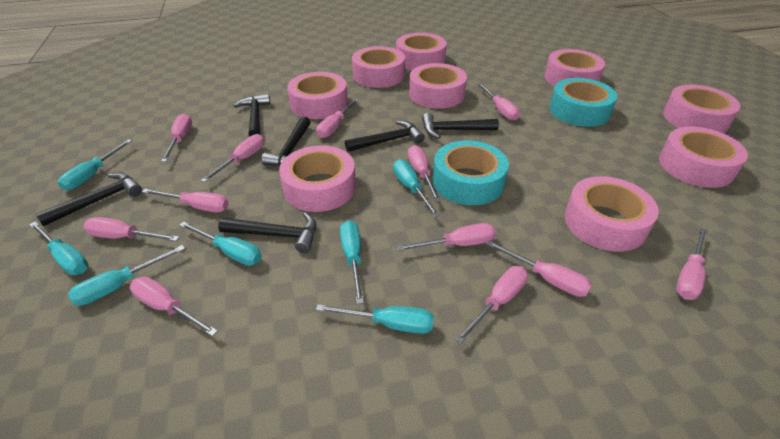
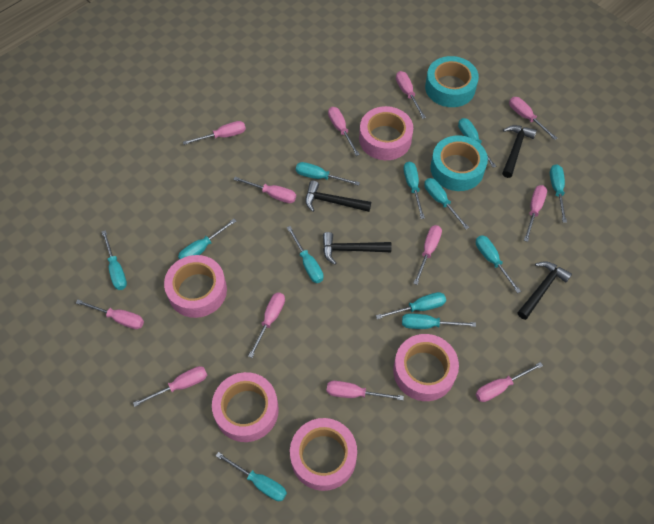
black hammer: [35,172,142,226] [218,212,316,253] [234,94,271,137] [262,117,310,166] [345,121,425,152] [422,113,499,139] = 6 -> [305,180,371,212] [323,232,392,265] [502,125,537,178] [517,261,572,320] = 4
pink tape: [279,145,356,212] [287,72,348,119] [352,46,405,88] [396,33,447,70] [409,63,467,109] [545,49,605,86] [564,176,659,252] [659,126,748,188] [663,85,741,133] = 9 -> [164,255,227,318] [212,372,279,442] [290,418,357,491] [359,106,413,160] [393,334,459,401] = 5
turquoise screwdriver: [29,222,88,275] [58,139,132,190] [68,245,185,306] [179,222,262,266] [316,304,434,334] [340,220,364,304] [393,159,440,217] = 7 -> [102,230,127,290] [178,219,236,260] [216,452,287,501] [287,226,324,283] [296,162,360,186] [376,292,446,319] [402,313,476,329] [404,162,425,219] [424,178,469,229] [458,118,496,168] [476,235,521,293] [550,164,567,223] = 12

